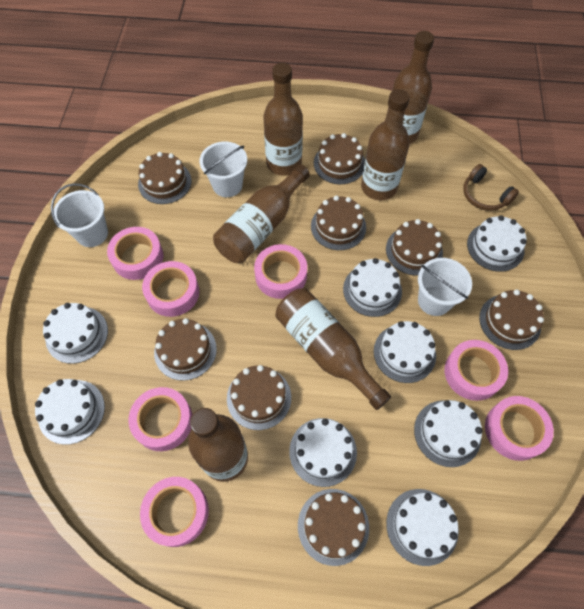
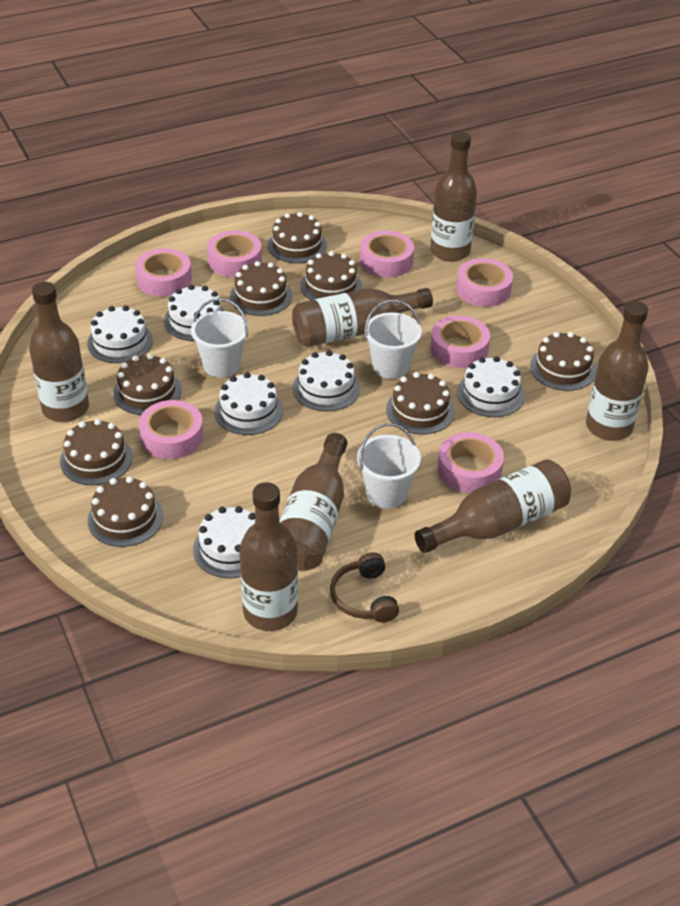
brown bottle: [188,408,248,482] [213,164,310,263] [263,63,303,175] [276,288,391,410] [361,89,410,200] [392,31,434,144] = 6 -> [29,282,89,422] [239,482,298,631] [280,433,347,571] [292,288,433,347] [414,459,571,553] [430,132,477,262] [586,301,649,441] = 7
white cake: [35,379,105,445] [43,303,108,364] [289,418,357,487] [343,258,402,317] [374,321,436,383] [386,489,459,566] [414,400,482,467] [467,215,527,272] = 8 -> [87,306,153,363] [164,285,225,341] [193,506,255,578] [214,372,283,435] [293,350,360,411] [457,356,525,417] = 6

